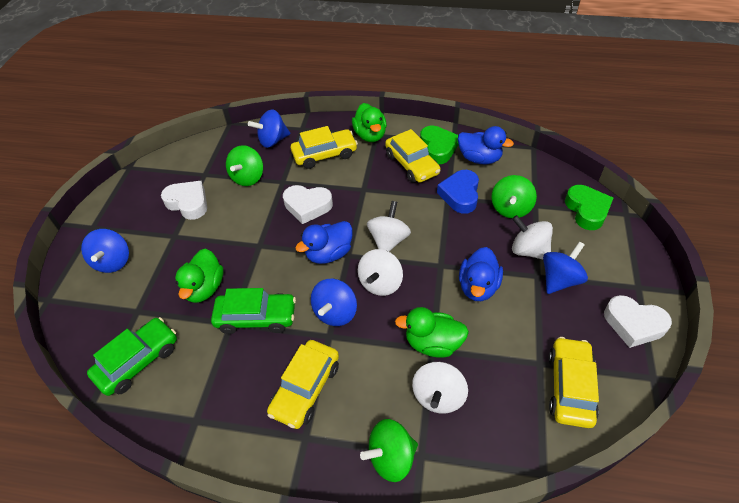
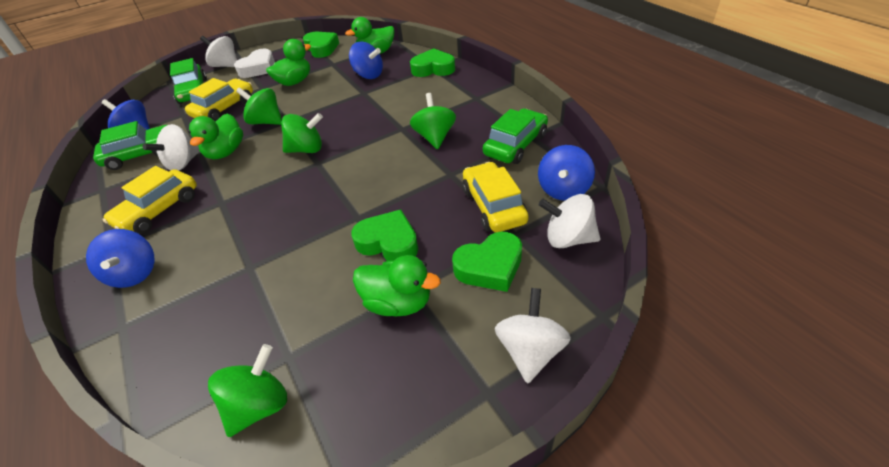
blue duck: [295,221,353,264] [458,126,514,164] [459,247,503,301] = 3 -> none = 0
blue heart: [437,170,479,214] = 1 -> none = 0
green car: [87,317,177,396] [211,288,296,334] = 2 -> [93,121,167,170] [170,58,207,104] [483,109,548,164] = 3
green duck: [175,248,223,303] [352,103,387,142] [395,307,469,358] = 3 -> [188,113,243,159] [266,39,311,86] [345,17,395,54] [353,255,441,316] = 4
green heart: [420,125,459,164] [565,185,613,230] = 2 -> [303,32,339,58] [351,210,418,261] [410,48,455,77] [452,232,522,292] = 4
green spinning top: [226,145,263,186] [360,419,418,482] [491,175,537,218] = 3 -> [208,344,287,437] [236,87,282,125] [281,113,323,153] [410,93,456,149] = 4
white heart: [161,181,207,220] [283,185,333,224] [604,295,672,348] = 3 -> [234,48,275,78] = 1
yellow car: [267,340,339,429] [291,126,358,169] [385,129,440,183] [548,337,599,428] = 4 -> [102,166,197,234] [185,78,253,121] [462,162,529,232] = 3

